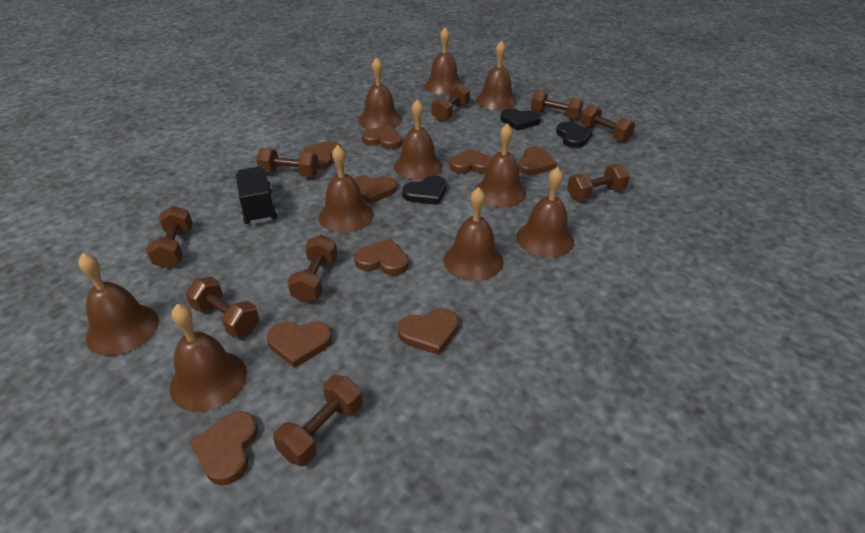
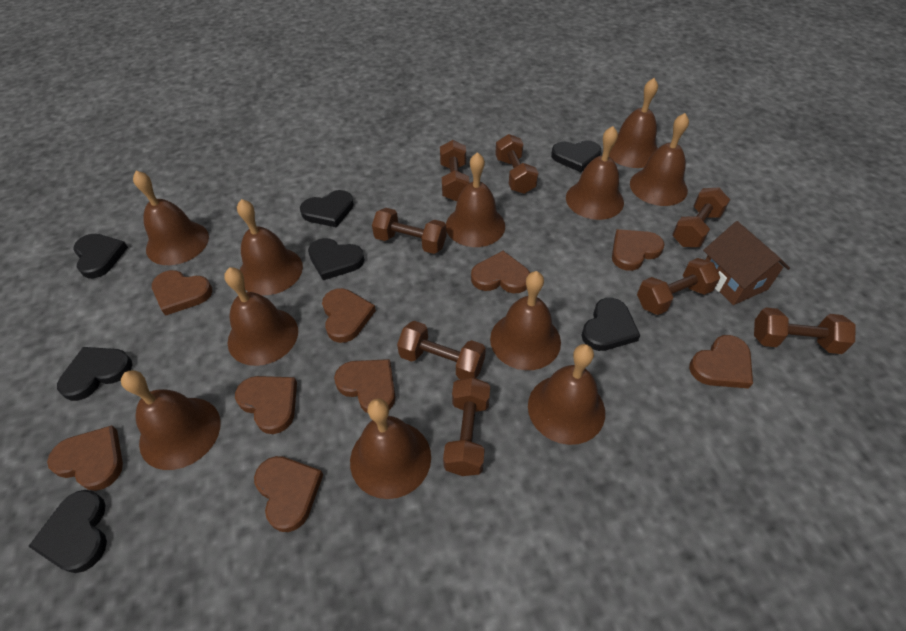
black heart: [402,175,446,205] [500,109,541,131] [556,122,593,148] = 3 -> [28,490,107,573] [57,347,132,401] [73,234,128,278] [300,190,354,227] [308,238,364,280] [551,140,601,172] [581,298,640,351] = 7
black truck: [236,166,278,224] = 1 -> none = 0
brown bell: [78,253,159,356] [170,304,247,412] [319,145,373,233] [359,57,402,129] [394,99,443,180] [424,28,462,95] [444,187,503,281] [475,123,526,208] [476,40,517,110] [516,167,574,258] = 10 -> [121,370,220,470] [133,171,209,265] [225,267,298,366] [237,199,303,295] [350,398,431,499] [446,152,505,247] [490,271,561,370] [528,344,605,445] [566,126,624,220] [609,78,658,168] [630,113,689,206] = 11
brown dumbbell: [146,206,193,268] [185,277,260,338] [256,148,319,177] [273,375,363,467] [287,235,338,303] [431,83,470,121] [531,90,584,120] [567,164,630,201] [580,104,636,143] = 9 -> [372,208,447,254] [397,321,486,379] [440,140,470,201] [443,377,490,476] [495,134,538,194] [637,258,720,315] [672,188,730,247] [754,307,856,354] = 8
brown house: none = 0 -> [703,221,790,305] = 1

